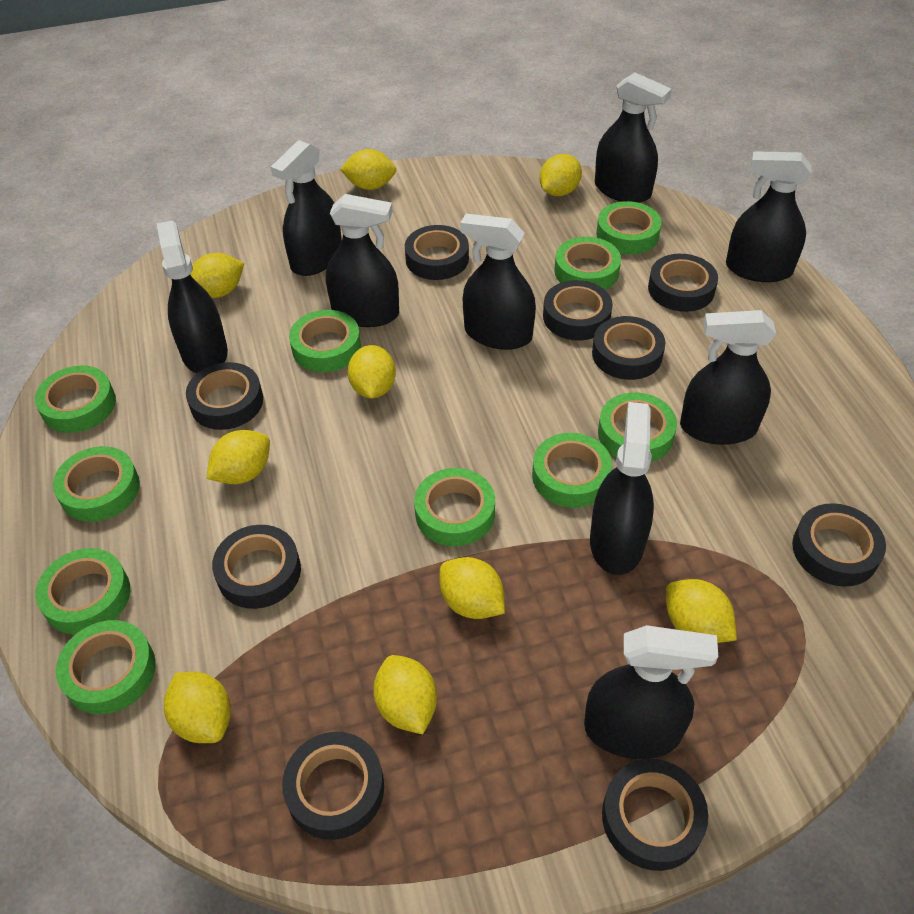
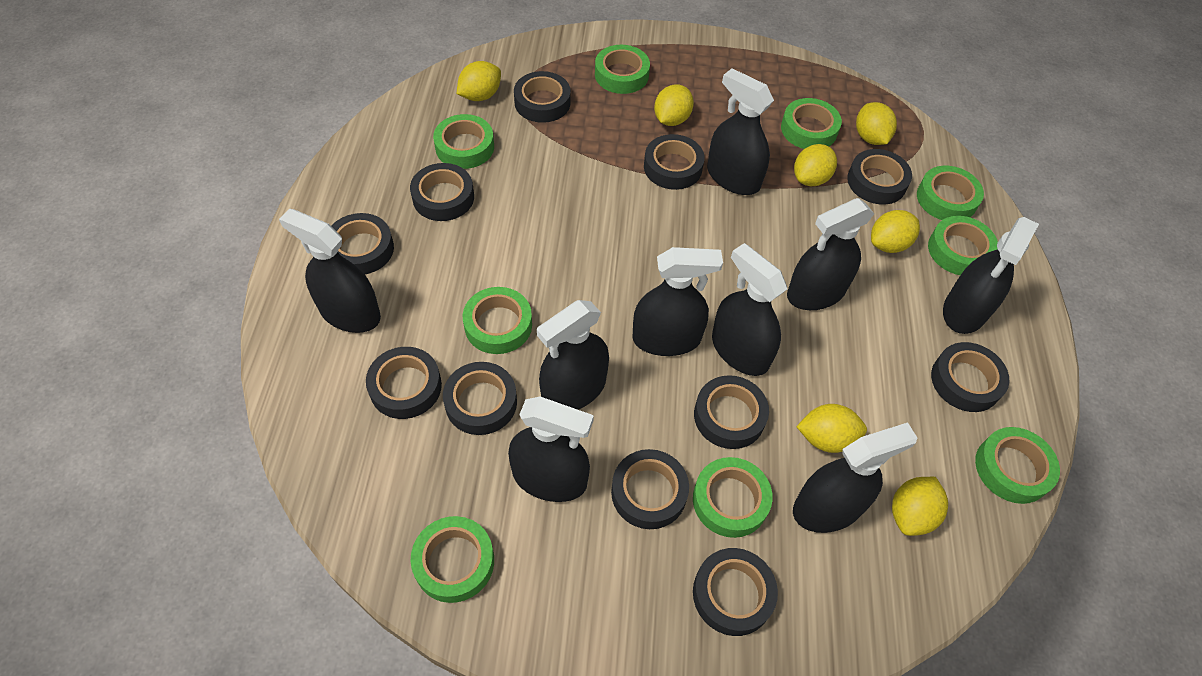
black tape: [186,362,263,430] [212,525,301,609] [282,732,384,840] [405,225,469,280] [543,280,613,340] [592,316,665,380] [602,759,708,871] [648,254,718,312] [792,503,886,586] = 9 -> [331,213,394,274] [366,347,442,419] [410,163,474,221] [443,362,517,435] [514,71,571,123] [611,449,689,529] [644,134,705,190] [693,548,778,636] [694,375,769,449] [847,149,912,205] [931,342,1009,412] = 11
green tape: [35,365,116,433] [35,548,130,635] [53,446,140,522] [56,620,156,714] [289,310,361,372] [414,468,495,546] [532,433,612,508] [554,237,621,290] [596,201,661,255] [598,392,677,462] = 10 -> [411,516,494,603] [433,114,494,169] [463,287,532,354] [595,45,650,94] [693,457,773,538] [781,98,842,149] [917,166,984,220] [928,216,998,275] [975,427,1060,504] = 9
yellow lemon: [164,672,231,743] [190,253,244,298] [207,430,270,484] [340,149,396,190] [347,345,396,399] [373,655,437,734] [439,557,505,619] [540,154,582,196] [666,579,737,643] = 9 -> [457,61,501,101] [654,84,694,126] [794,144,837,186] [796,404,867,453] [856,102,897,145] [871,210,920,253] [892,477,948,536] = 7

